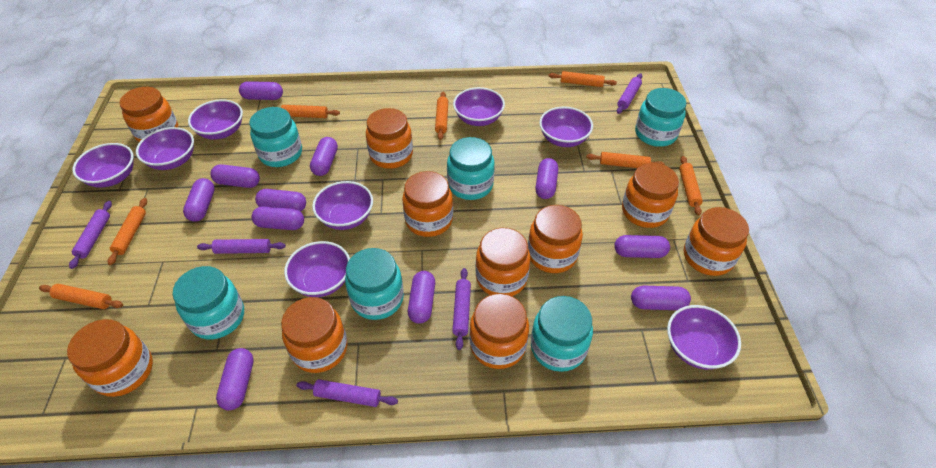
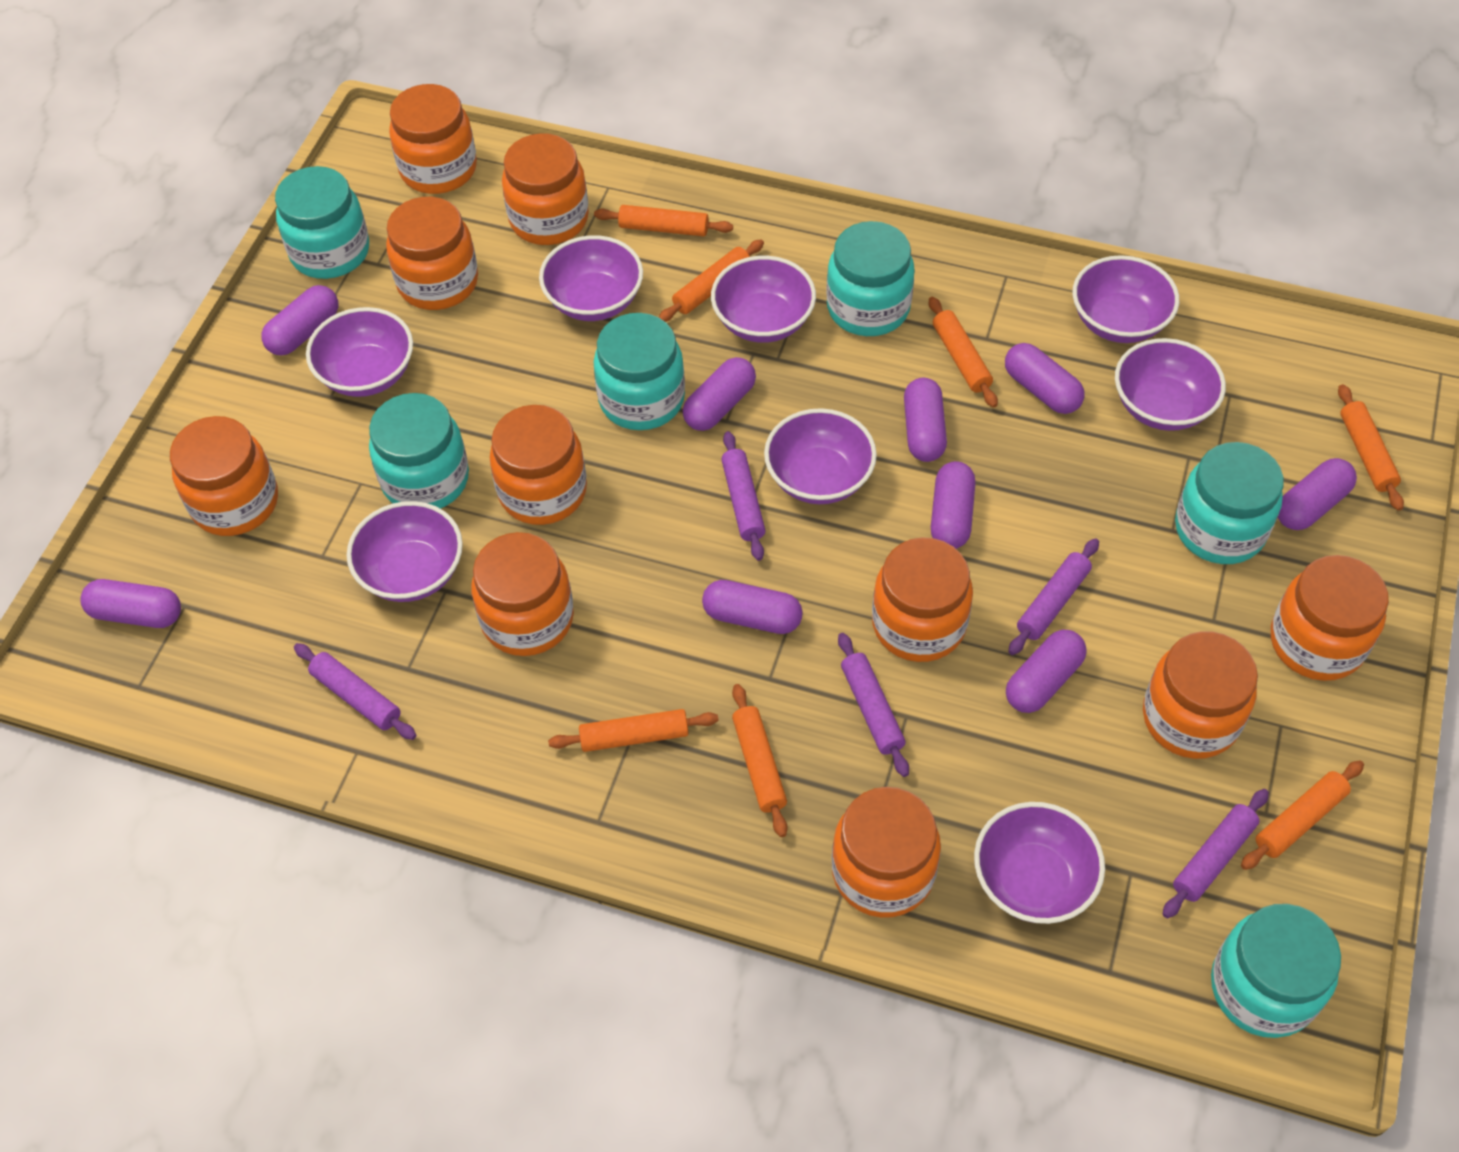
purple capsule: [183,178,215,222] [210,164,260,188] [216,348,254,410] [239,81,283,100] [252,206,304,230] [255,189,306,211] [310,137,338,176] [408,271,435,324] [535,158,558,199] [614,235,670,258] [631,286,691,310] = 11 -> [81,579,181,628] [261,285,338,356] [683,357,756,431] [702,580,803,634] [904,378,947,462] [931,461,976,549] [1005,343,1085,414] [1006,630,1087,713] [1278,458,1357,530] = 9

